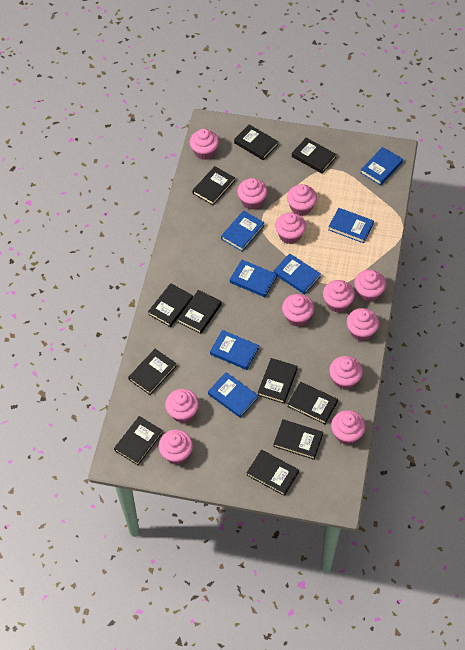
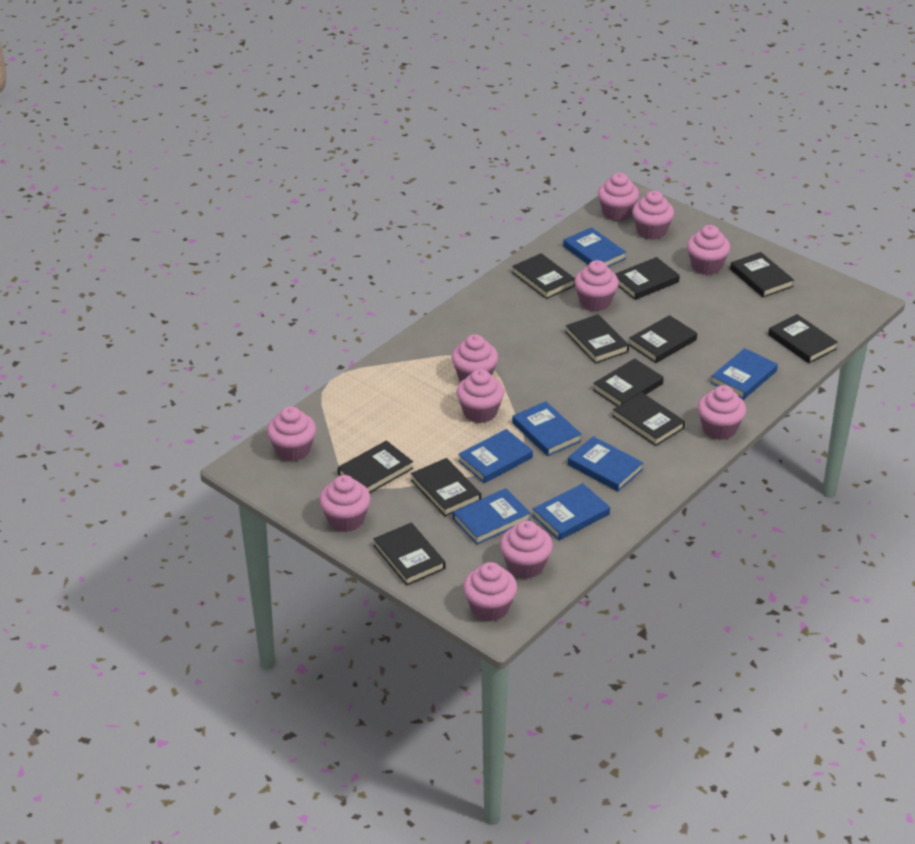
pink cupcake: [159,430,193,464] [165,389,199,423] [190,129,219,160] [237,178,267,210] [275,213,306,244] [282,294,314,326] [287,184,317,216] [323,280,355,313] [329,356,363,390] [331,410,365,445] [347,308,379,341] [354,270,386,302] = 12 -> [267,406,316,461] [319,475,371,532] [452,334,498,381] [457,369,504,423] [463,562,517,622] [500,520,553,579] [574,260,619,311] [598,173,639,221] [632,191,674,240] [687,225,730,275] [698,385,746,440] = 11

